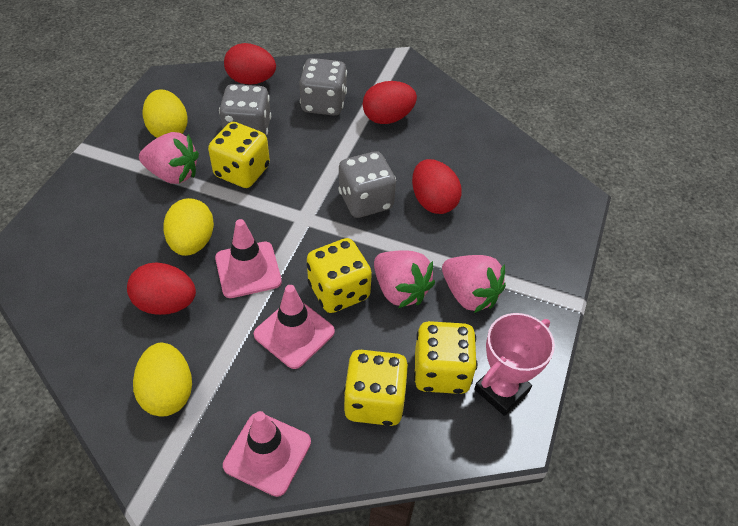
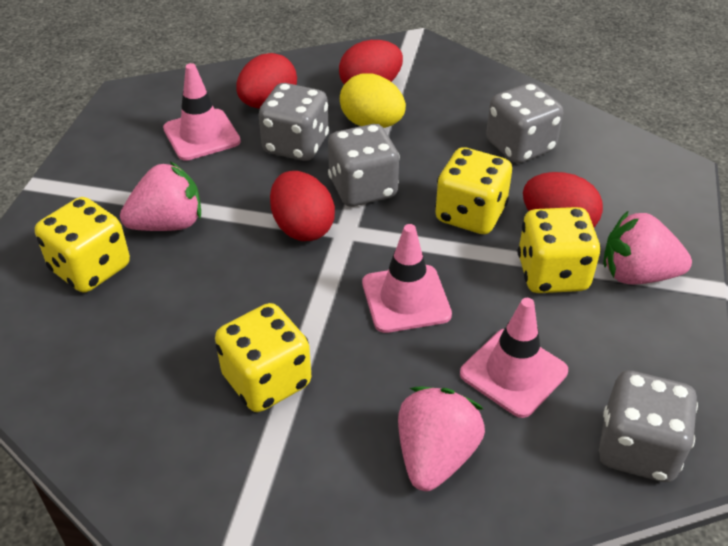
grey dice: [219,84,271,136] [299,58,347,115] [338,151,396,218] = 3 -> [259,83,329,161] [328,124,400,206] [486,83,563,163] [599,371,698,482] = 4
pink trophy: [474,313,555,416] = 1 -> none = 0
yellow egg: [133,343,192,417] [143,89,188,138] [163,198,214,256] = 3 -> [340,73,406,128] = 1

